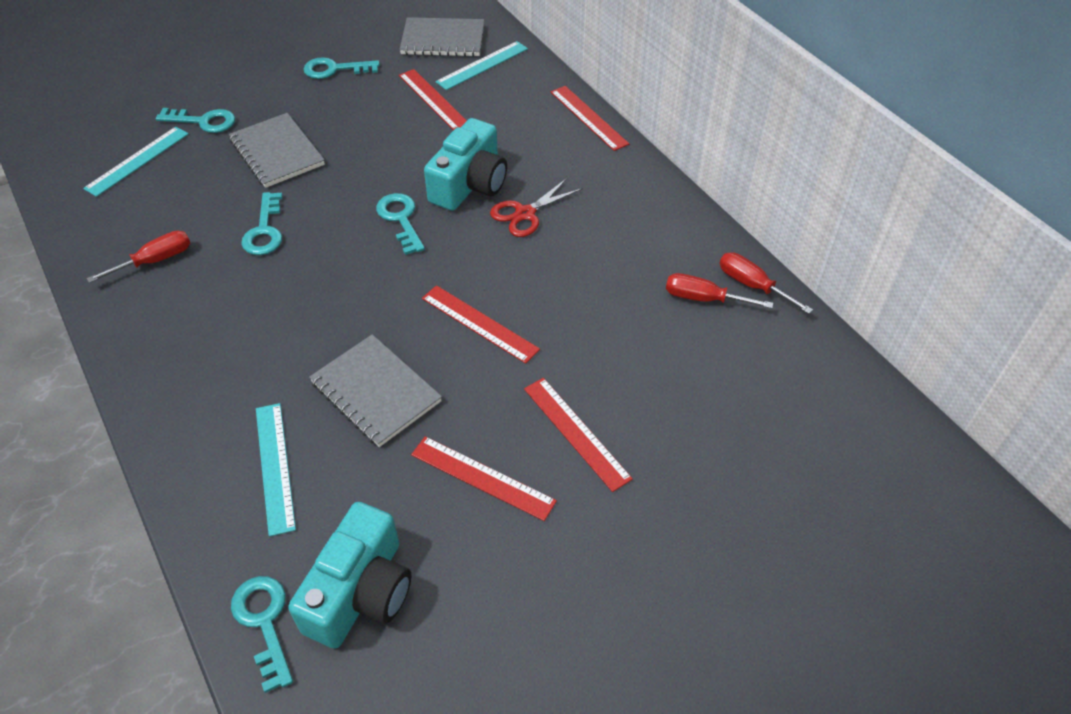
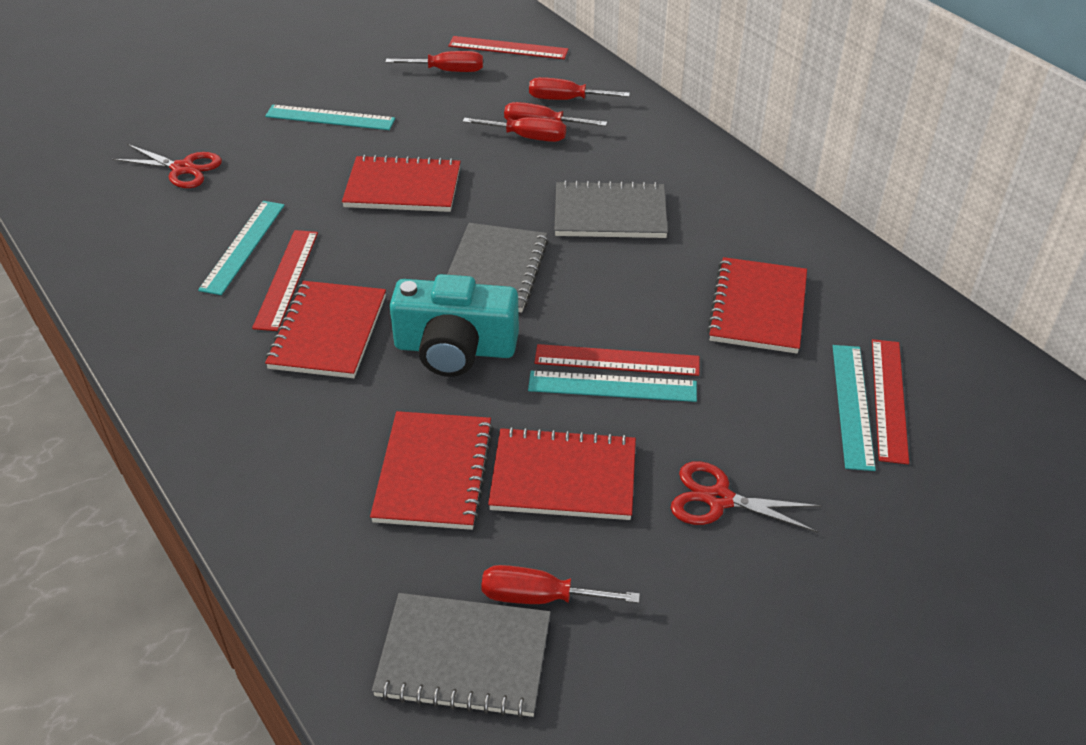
red notebook: none = 0 -> [265,281,386,378] [342,155,461,212] [370,411,494,530] [488,427,636,520] [707,257,807,354] = 5
red ruler: [399,69,467,131] [411,436,557,521] [422,285,540,364] [524,378,633,492] [551,86,629,151] = 5 -> [252,230,318,331] [448,36,568,59] [534,344,700,376] [872,339,909,464] = 4
red scissors: [490,178,583,237] = 1 -> [112,144,222,188] [671,461,822,533] = 2
red screwdriver: [87,231,190,283] [666,273,773,309] [720,252,813,314] = 3 -> [386,51,483,72] [463,117,566,142] [481,565,640,604] [504,102,607,126] [529,77,630,100] = 5
turquoise camera: [288,502,411,649] [424,118,507,211] = 2 -> [389,274,519,377] = 1
turquoise key: [156,108,235,133] [231,576,293,693] [241,192,282,255] [303,57,379,79] [376,193,425,255] = 5 -> none = 0
turquoise ruler: [83,127,189,197] [256,403,296,537] [436,41,528,90] = 3 -> [198,201,285,295] [265,105,395,130] [528,371,697,402] [833,345,876,471] = 4

